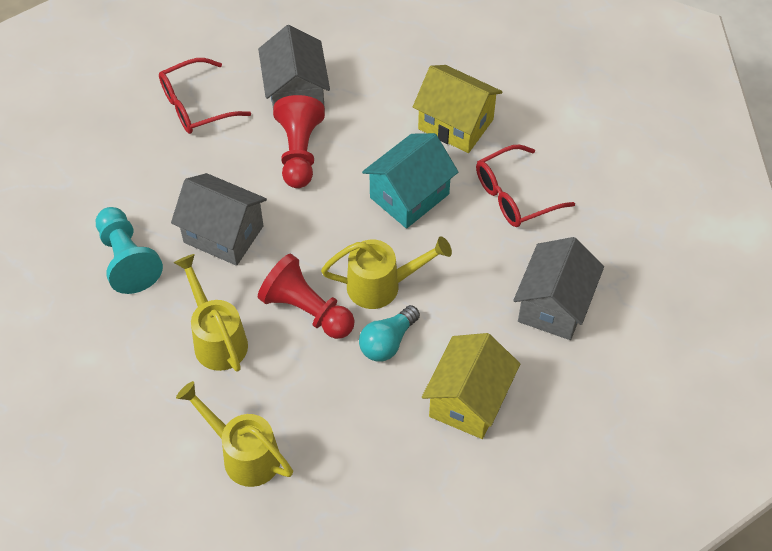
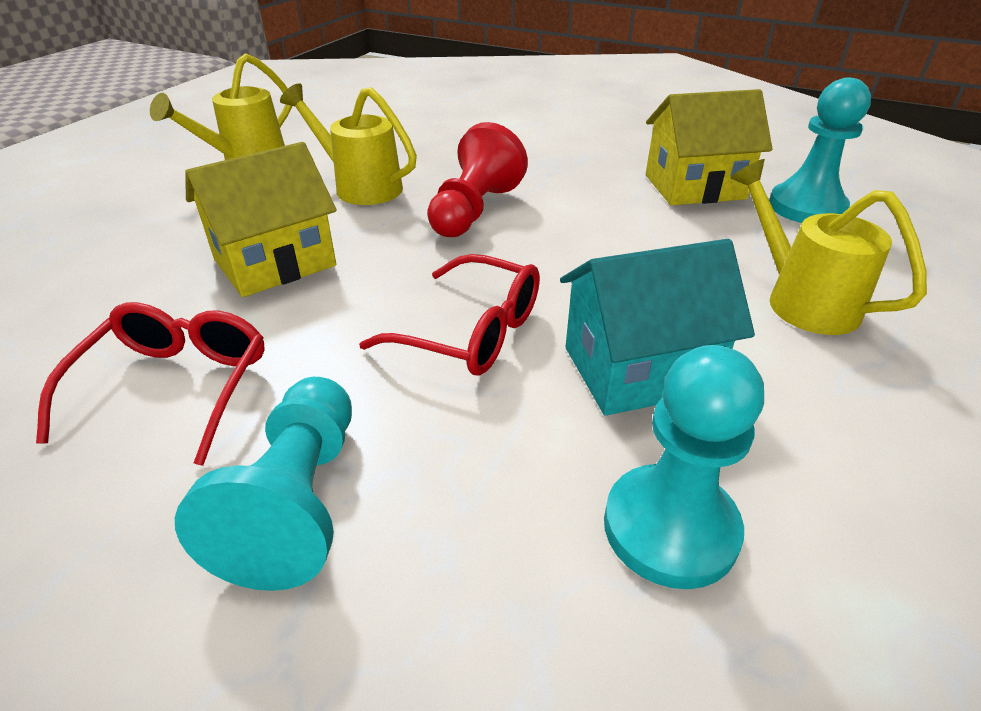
grey house: [171,173,267,266] [258,25,330,119] [513,237,604,340] = 3 -> none = 0
red pawn: [258,254,354,339] [273,95,325,188] = 2 -> [427,122,528,237] = 1
turquoise light bulb: [359,305,420,362] = 1 -> none = 0
turquoise pawn: [96,207,163,294] = 1 -> [175,377,352,591] [604,345,764,589] [769,77,871,223] = 3

